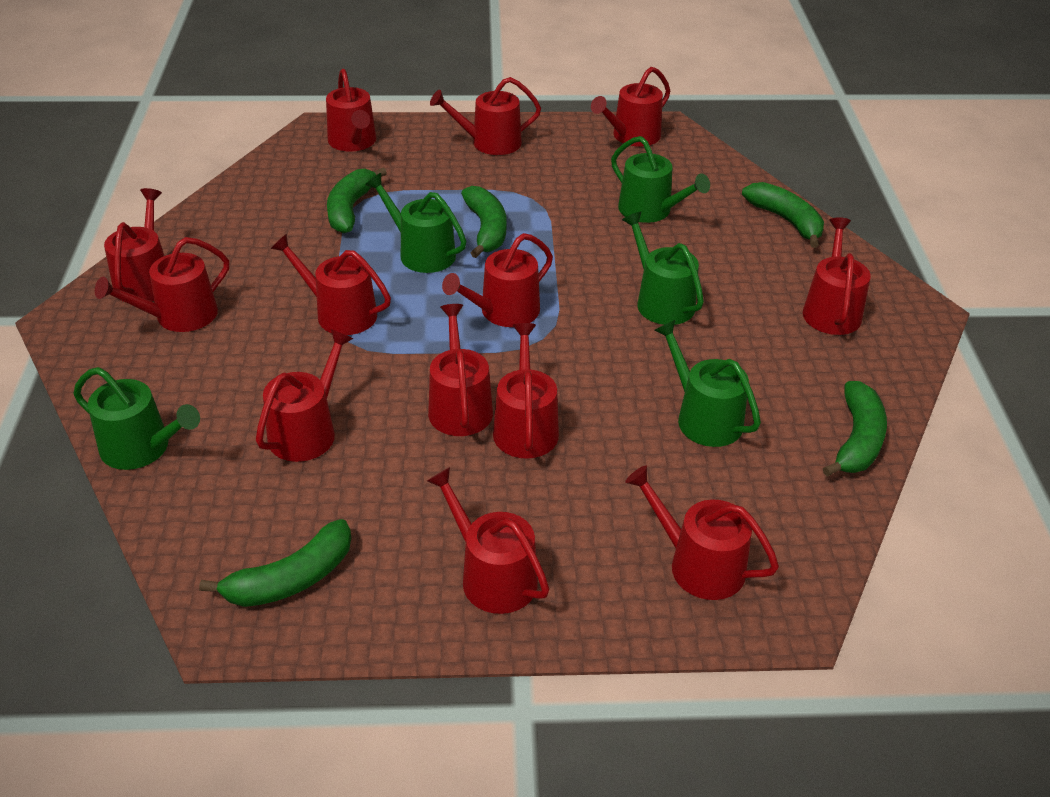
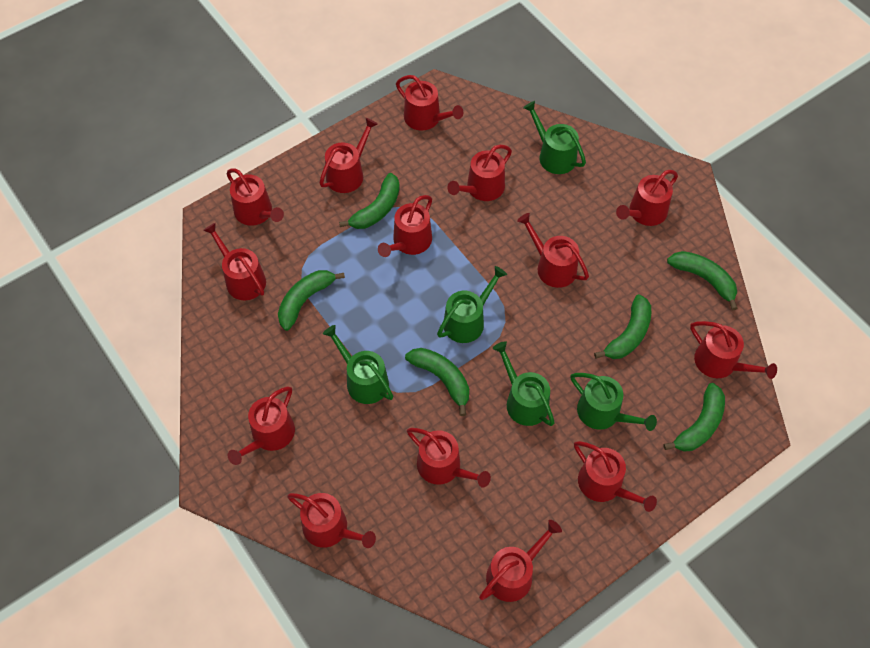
green banana: [199,519,351,607] [327,167,387,233] [461,186,506,258] [742,182,824,248] [823,381,887,477] = 5 -> [278,270,345,331] [339,173,400,229] [405,348,469,416] [594,294,651,359] [663,383,725,452] [667,251,738,310] = 6
red watering can: [95,237,229,332] [104,188,164,302] [256,329,353,462] [271,234,391,335] [326,69,376,152] [427,467,550,614] [428,304,493,436] [430,77,541,155] [442,233,553,327] [493,323,559,459] [591,67,670,147] [625,465,779,600] [803,217,871,335] = 13 -> [203,223,266,300] [227,169,284,226] [227,387,295,465] [287,493,376,548] [319,118,378,193] [378,195,432,257] [396,75,463,131] [407,428,491,488] [447,145,512,201] [479,520,562,602] [517,213,589,288] [574,441,657,512] [616,170,678,226] [690,321,777,379] = 14

